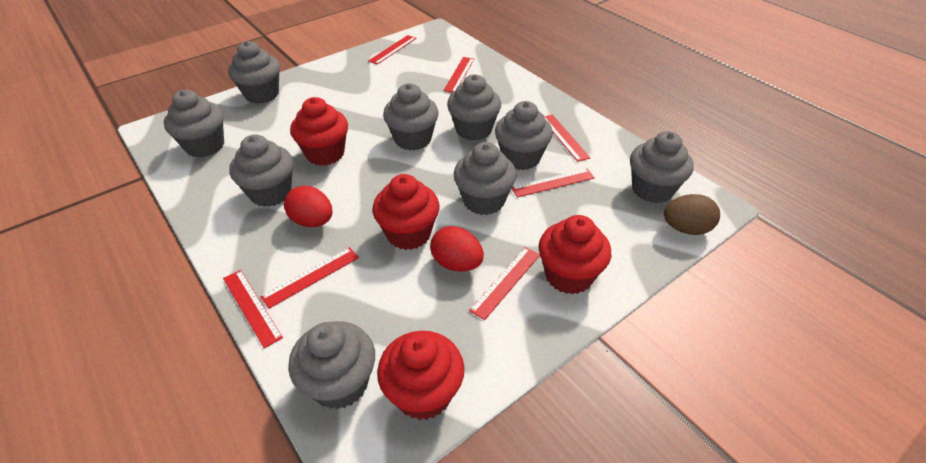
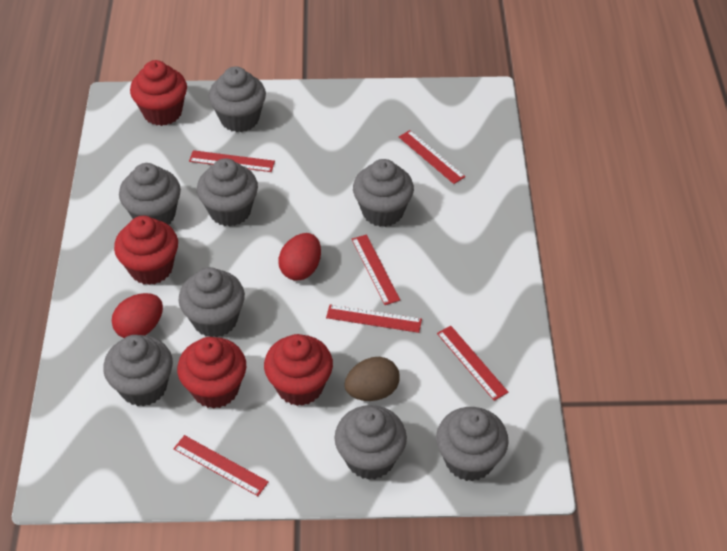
grey cupcake: [164,90,224,158] [228,41,280,104] [229,134,293,207] [288,321,375,409] [383,83,439,150] [447,74,501,141] [454,142,516,215] [495,101,553,170] [630,131,693,203] = 9 -> [103,335,173,406] [119,163,181,225] [179,267,245,337] [197,158,258,227] [209,66,266,132] [334,405,407,480] [353,159,414,227] [436,407,509,481] = 8
red ruler: [223,270,283,348] [260,247,359,309] [368,35,416,65] [444,57,474,93] [469,247,540,320] [512,169,595,198] [544,115,590,162] = 7 -> [173,435,269,496] [189,150,275,172] [326,304,422,333] [352,234,400,305] [399,130,465,184] [437,326,508,401] = 6

